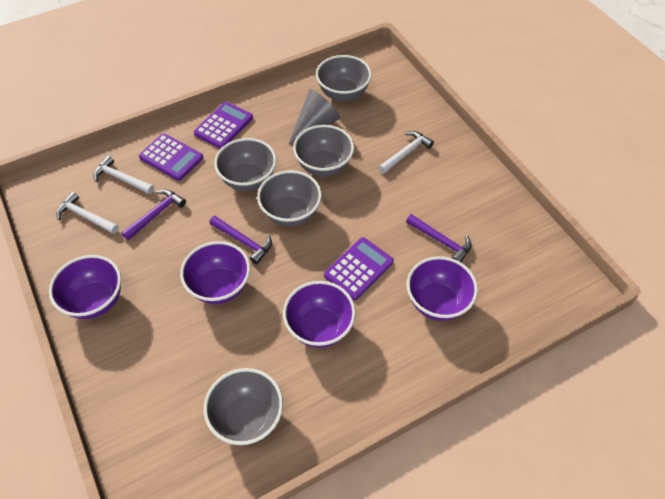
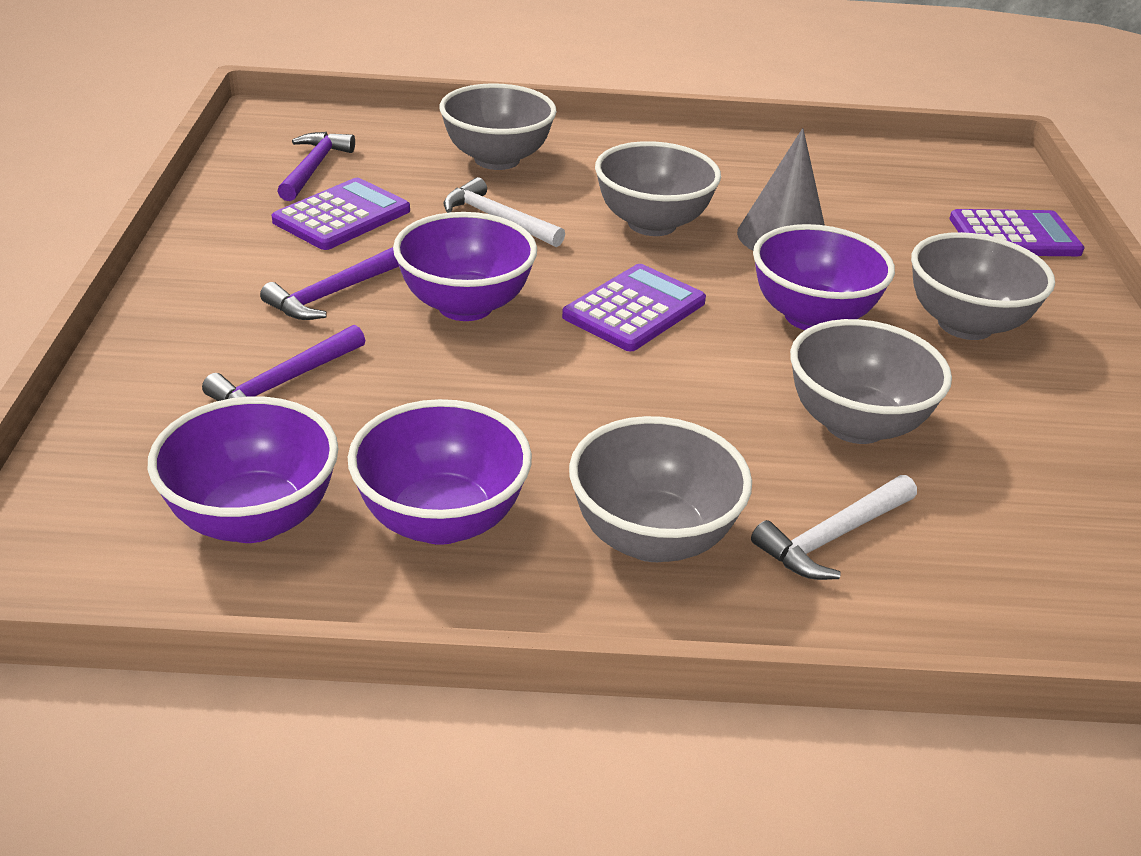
white hammer: [56,192,119,234] [93,155,154,194] [379,131,434,174] = 3 -> [443,177,565,247] [751,475,917,580] = 2

